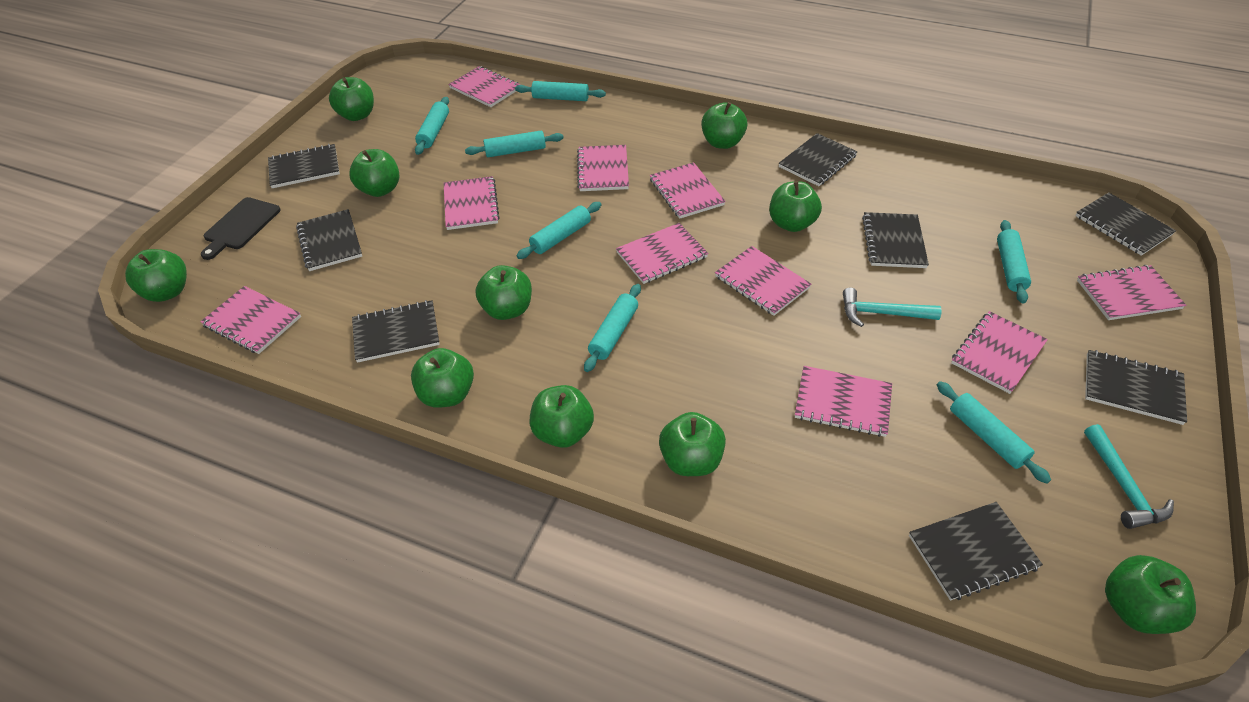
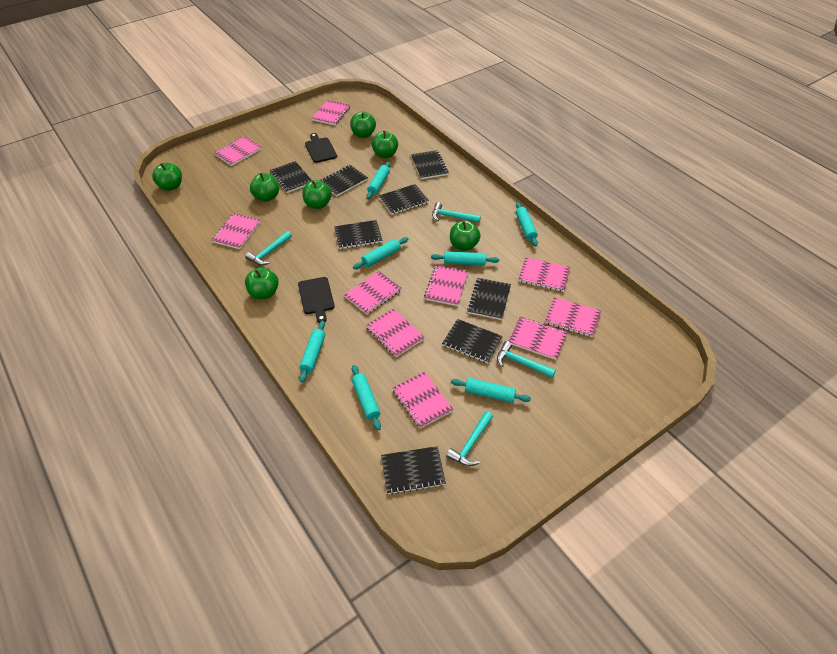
black cutting board: [201,197,281,260] = 1 -> [298,277,335,323] [305,133,337,163] = 2
green apple: [125,249,187,302] [329,77,374,121] [349,149,399,197] [411,348,474,408] [475,265,532,320] [529,385,594,448] [659,412,726,476] [701,102,747,149] [769,181,822,232] [1105,555,1196,634] = 10 -> [152,163,182,191] [245,267,279,299] [250,173,279,202] [302,180,332,209] [350,112,376,138] [371,131,398,158] [450,221,481,251] = 7
turquoise hammer: [843,288,942,327] [1084,424,1174,529] = 2 -> [245,231,292,265] [432,202,481,222] [446,411,493,466] [497,341,556,378] = 4

